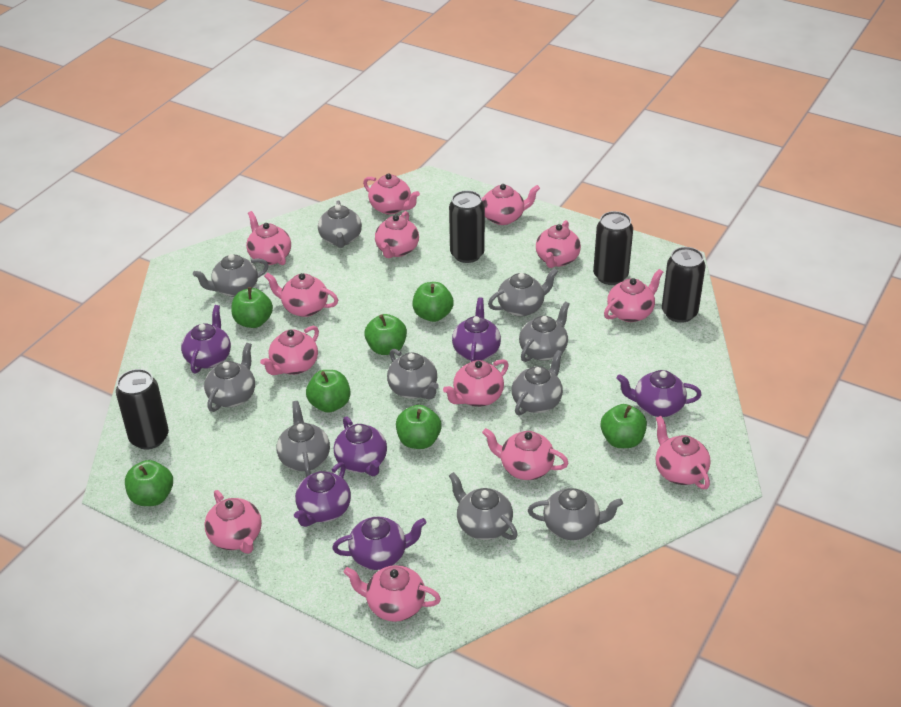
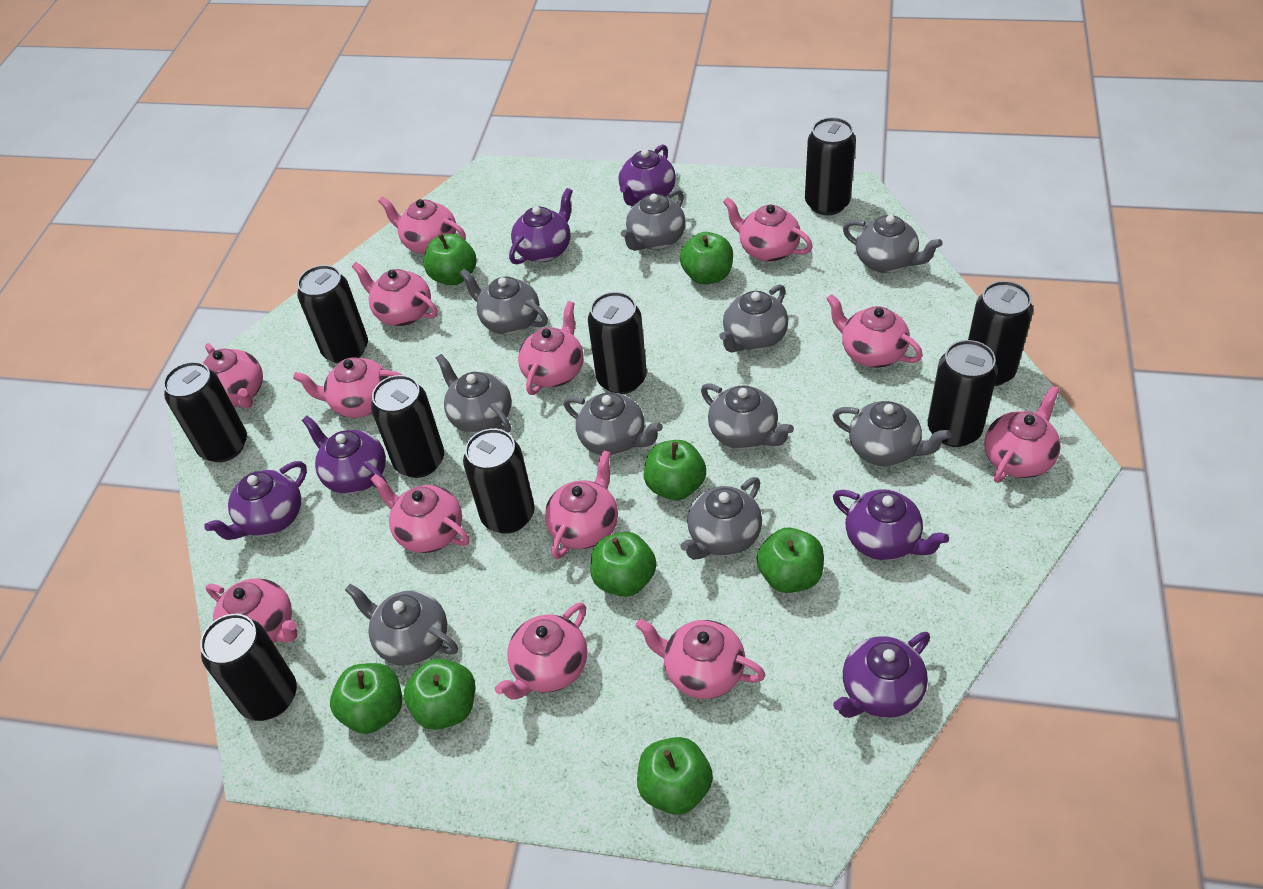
black can: [116,369,169,449] [449,190,485,263] [593,211,633,285] [662,247,705,323] = 4 -> [163,362,247,462] [200,614,297,721] [297,265,368,363] [371,375,444,478] [463,429,535,534] [588,292,647,394] [805,117,856,215] [928,340,998,447] [968,281,1033,386] = 9
green apple: [125,460,173,506] [231,287,273,328] [306,370,351,413] [364,314,407,355] [396,405,442,449] [412,282,454,322] [601,404,647,448] = 7 -> [330,663,402,734] [404,658,475,730] [424,233,477,285] [590,532,656,597] [637,737,713,815] [644,440,706,500] [680,232,733,285] [757,528,824,593] = 8

